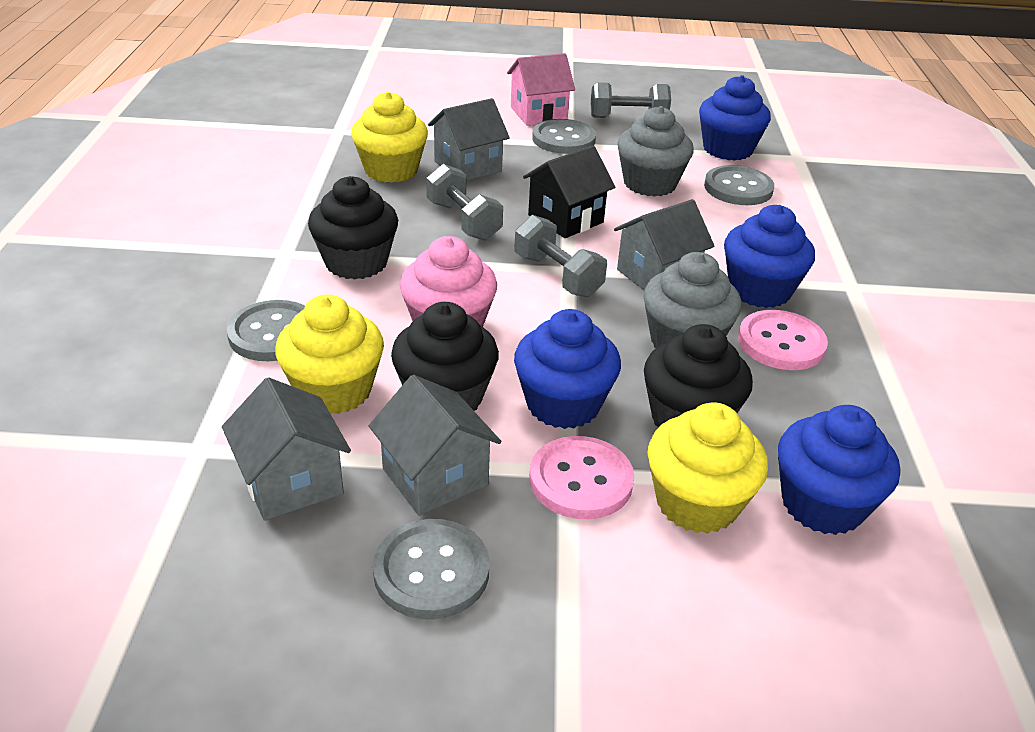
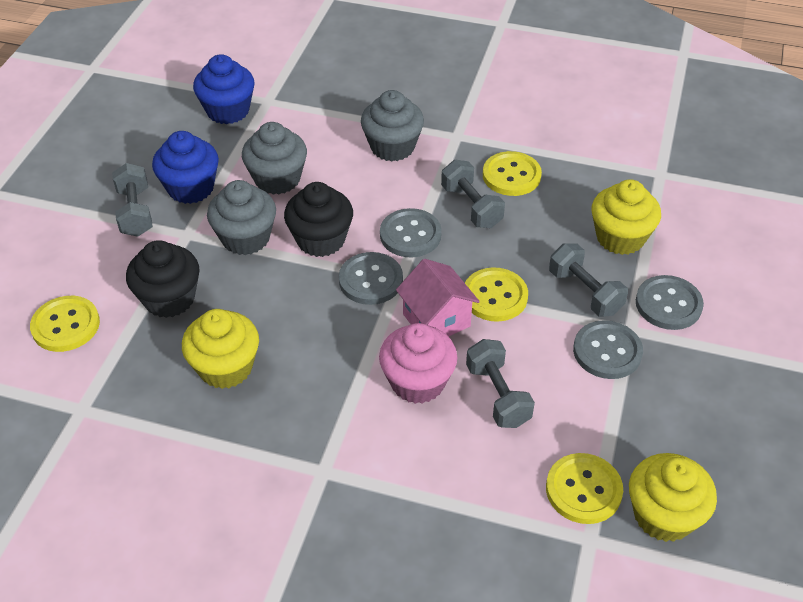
black cupcake: [308,176,398,280] [391,302,499,411] [644,324,753,427] = 3 -> [126,240,200,318] [284,182,353,257] = 2
black house: [523,145,615,238] = 1 -> none = 0
blue cupcake: [514,309,621,429] [699,75,771,161] [724,205,815,308] [778,405,900,535] = 4 -> [152,131,219,204] [193,54,255,124] = 2
grey cupcake: [617,106,694,197] [643,252,742,348] = 2 -> [207,180,276,255] [242,122,307,195] [361,90,424,161] = 3
grey dumbbell: [427,164,503,241] [514,215,607,297] [590,82,671,118] = 3 -> [112,163,153,237] [441,160,505,228] [466,339,535,428] [549,243,628,317] = 4
grey house: [222,377,351,521] [369,375,501,516] [428,98,510,181] [614,199,714,290] = 4 -> none = 0
pink button: [530,436,634,519] [738,310,828,370] = 2 -> none = 0
yellow button: none = 0 -> [30,296,100,352] [465,267,528,322] [483,151,542,196] [546,453,623,524] = 4

